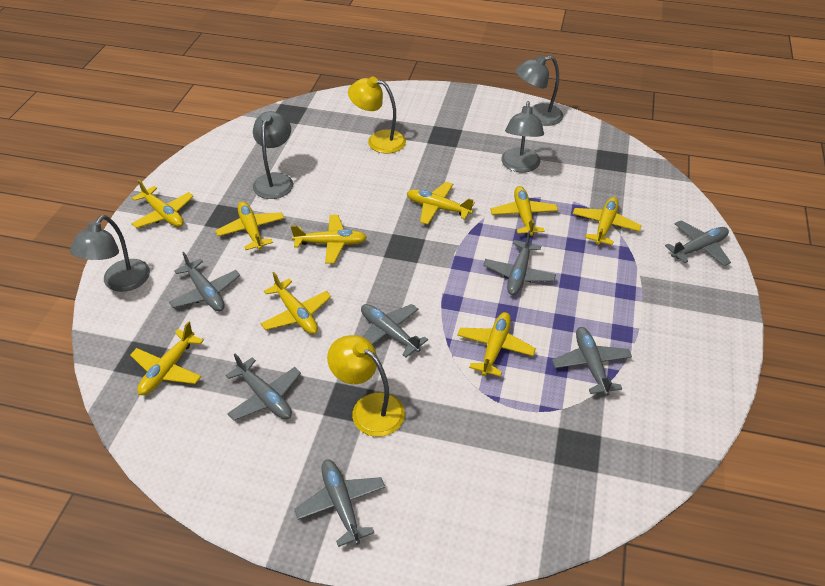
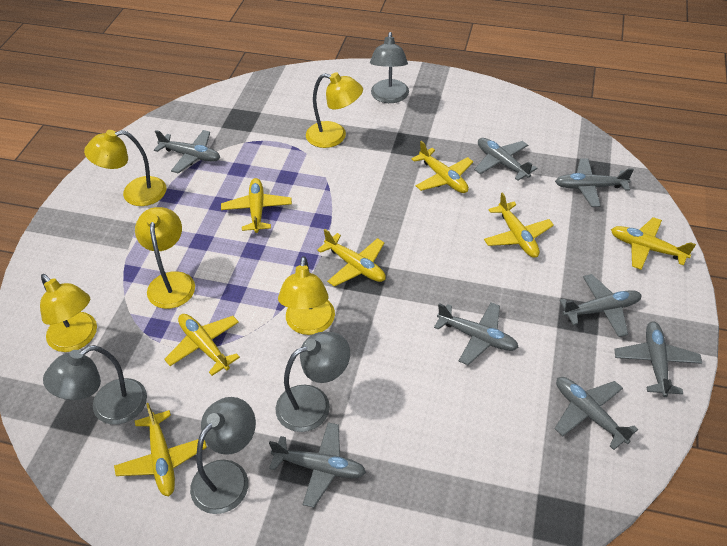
grey plane: [169,252,240,311] [226,353,301,421] [294,460,385,547] [361,304,428,358] [483,230,556,295] [552,327,632,396] [665,221,731,266] = 7 -> [154,130,220,173] [269,422,366,508] [434,302,519,365] [474,138,537,181] [554,377,638,450] [555,158,634,207] [560,274,642,337] [614,321,702,397] = 8
yellow lamp: [327,335,405,437] [348,77,406,154] = 2 -> [40,274,97,352] [84,130,166,206] [135,207,195,309] [278,256,335,335] [306,72,363,148] = 5
yellow plane: [130,321,204,395] [131,180,194,228] [215,201,284,250] [260,272,331,334] [291,215,367,264] [407,182,475,225] [457,312,536,377] [491,186,558,236] [573,197,642,245] = 9 -> [114,403,207,496] [164,314,240,376] [221,178,292,233] [317,229,386,287] [412,141,473,193] [484,192,554,258] [611,217,696,270] = 7

